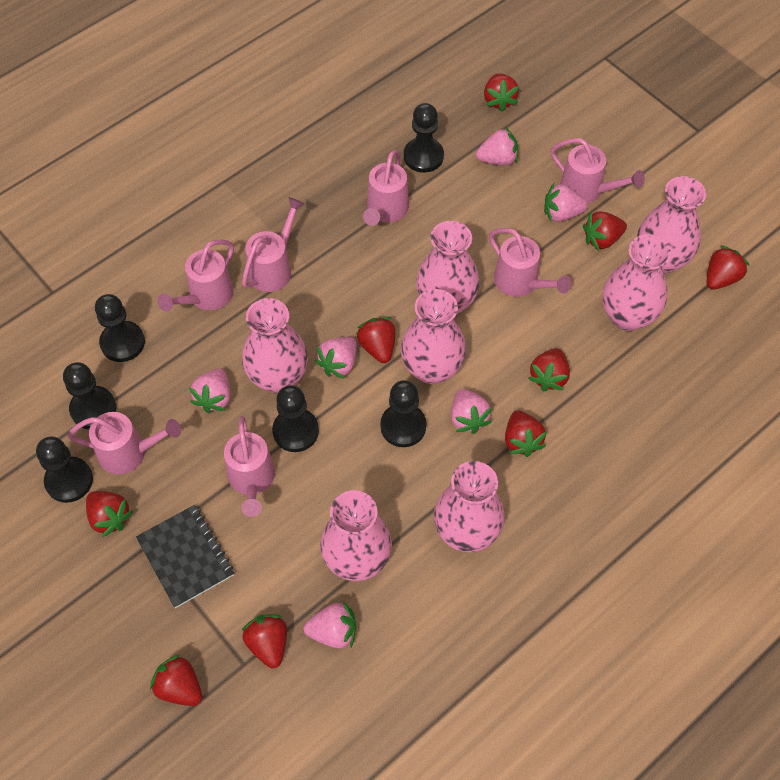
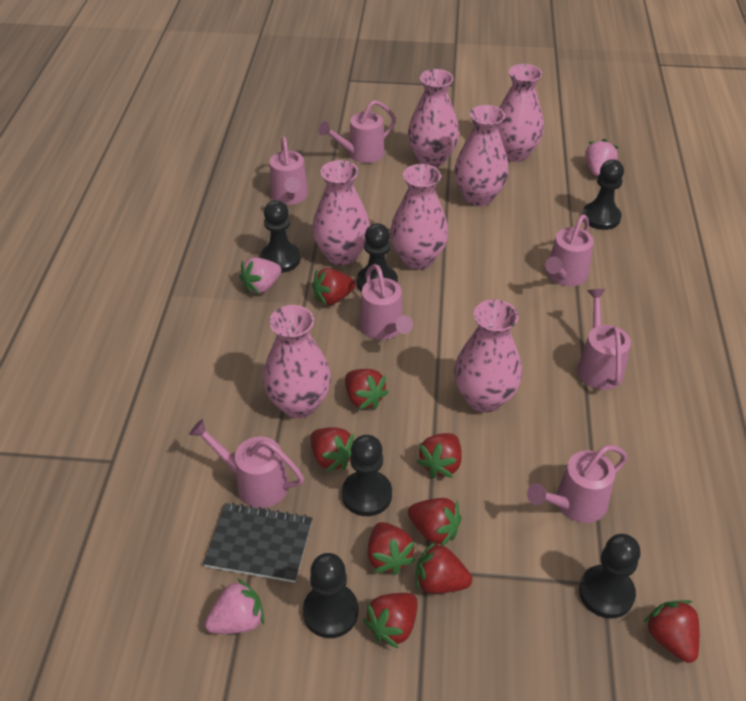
pink strawberry: [189,368,231,413] [304,601,356,649] [315,337,357,379] [451,389,492,434] [476,127,518,166] [544,183,588,222] = 6 -> [205,578,264,634] [239,257,281,294] [585,139,618,176] = 3

